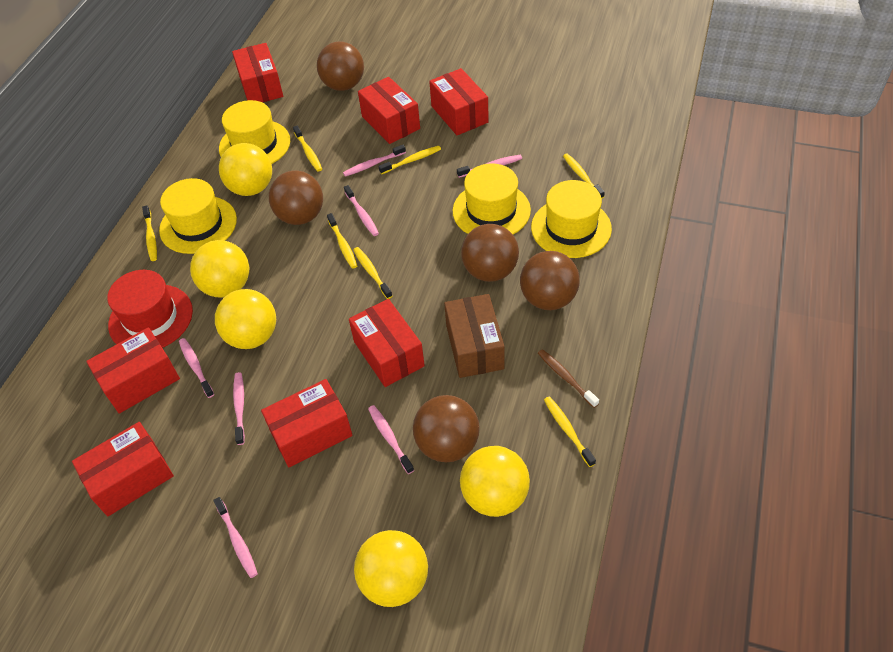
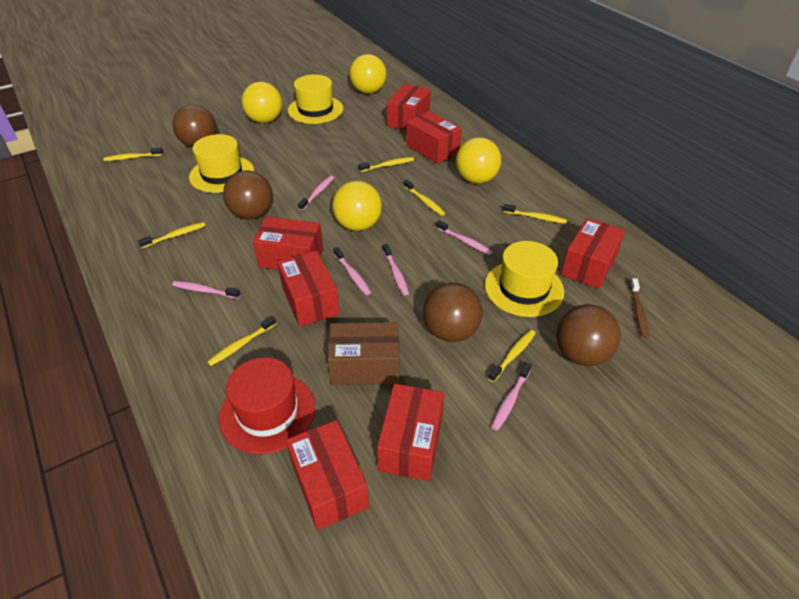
brown ball: [269,170,323,225] [317,41,364,91] [413,395,480,462] [461,224,519,282] [520,251,580,310] = 5 -> [172,105,217,148] [223,170,273,219] [423,283,483,342] [556,304,621,366] = 4
pink toothbrush: [179,338,214,398] [214,497,258,578] [233,372,245,445] [343,145,406,177] [344,185,379,236] [368,405,414,474] [457,155,522,178] = 7 -> [172,281,240,299] [298,176,334,211] [334,247,371,295] [383,244,409,296] [436,220,493,255] [491,362,532,431] = 6
yellow ball: [190,240,249,297] [215,289,276,349] [219,143,272,196] [354,530,428,607] [460,446,530,517] = 5 -> [242,82,282,123] [332,181,382,231] [350,54,386,94] [456,137,501,184] = 4
yellow hat: [159,178,237,254] [219,100,290,164] [453,163,531,234] [531,180,612,258] = 4 -> [189,134,254,193] [288,74,343,124] [485,241,564,317] = 3

